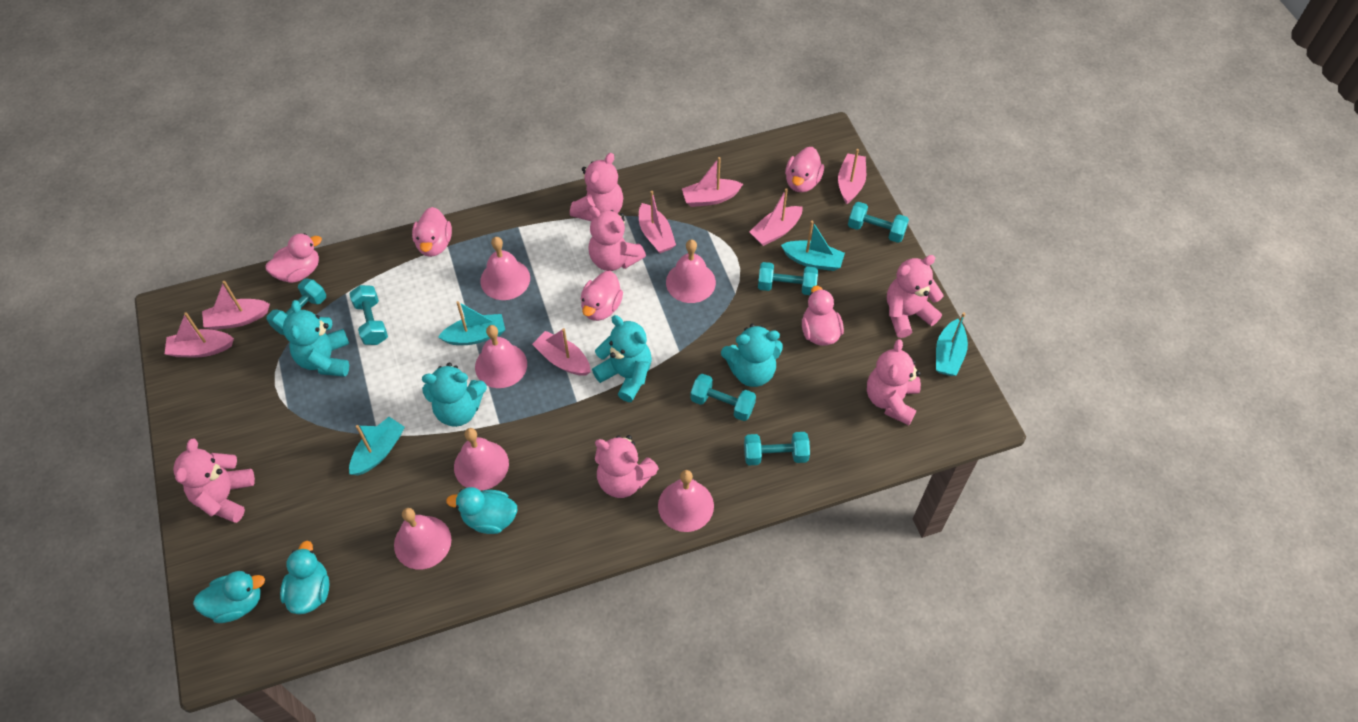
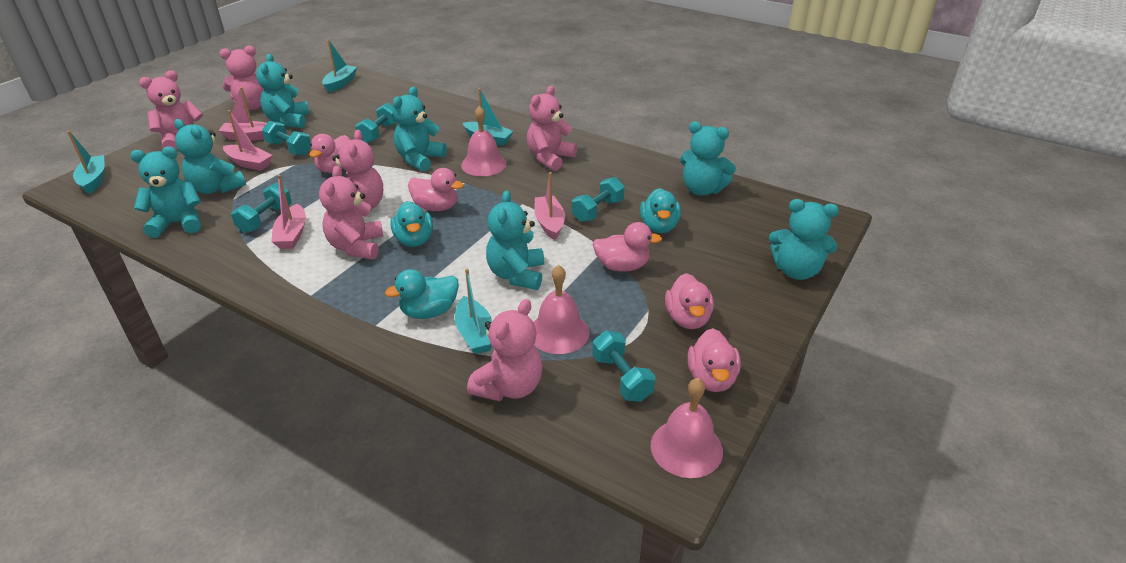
pink bell: [394,508,451,569] [454,428,509,490] [475,325,527,388] [480,237,530,300] [658,470,714,532] [666,240,716,303] = 6 -> [461,106,507,176] [534,265,590,354] [651,378,723,478] = 3
pink boat: [165,312,234,357] [202,281,270,330] [532,328,591,376] [639,191,676,253] [682,157,743,207] [749,188,803,246] [838,149,866,204] = 7 -> [218,87,267,141] [223,110,273,171] [271,175,306,249] [534,172,565,240] = 4
turquoise dumbbell: [267,279,326,335] [349,285,388,345] [690,374,756,421] [744,432,810,465] [758,262,818,295] [848,202,909,243] = 6 -> [231,183,292,233] [262,121,311,156] [355,103,397,143] [572,177,625,222] [592,331,655,402] = 5
turquoise teddy bear: [283,300,349,377] [422,363,487,427] [592,315,652,402] [721,324,783,387] = 4 -> [130,147,201,238] [174,119,246,194] [256,54,310,128] [393,87,447,172] [486,190,544,290] [680,121,736,196] [769,199,839,280] = 7

